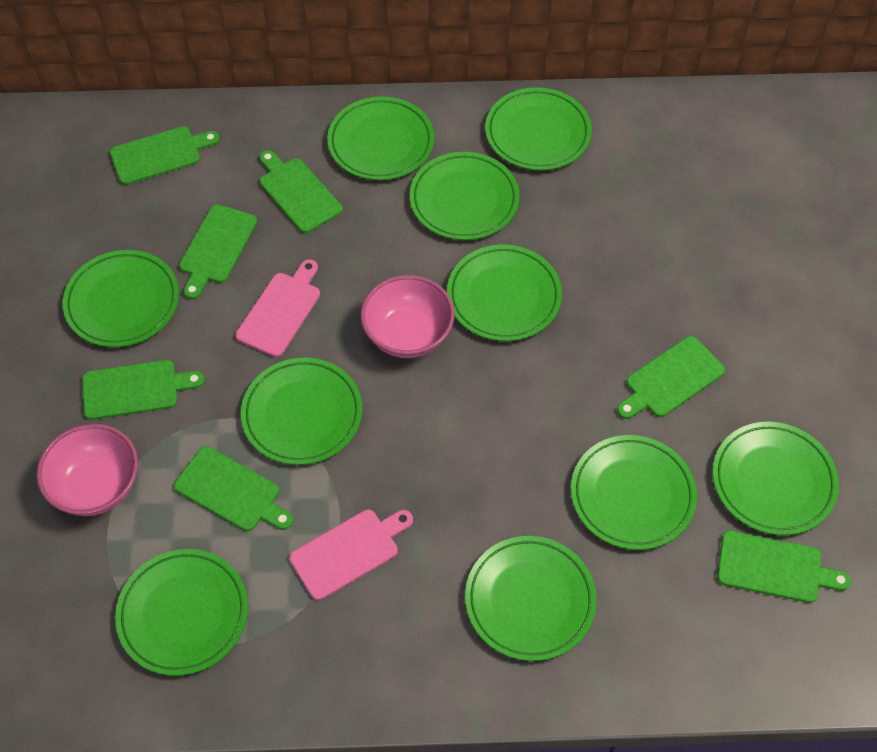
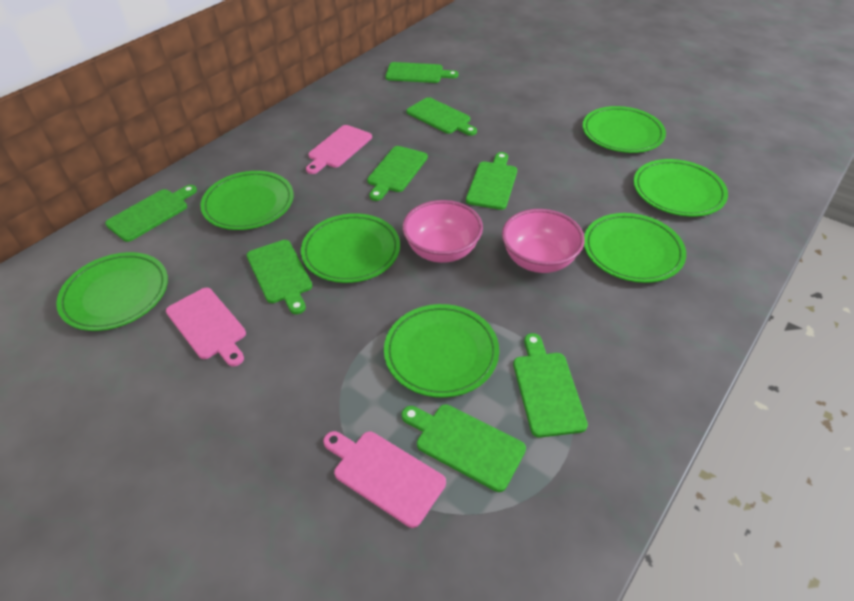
green cutting board: [82,360,205,420] [110,126,220,185] [174,446,293,531] [179,204,257,299] [259,150,343,233] [617,336,725,419] [717,530,851,603] = 7 -> [105,185,197,242] [247,240,312,314] [367,146,428,201] [386,62,458,83] [402,404,526,492] [407,97,477,136] [466,152,517,210] [513,333,588,438] = 8
green plate: [63,250,179,347] [115,549,248,676] [241,358,362,465] [327,97,434,180] [409,152,520,240] [447,244,562,341] [465,536,597,661] [485,87,592,171] [571,435,697,550] [713,422,839,535] = 10 -> [56,252,168,331] [200,171,294,230] [301,213,400,283] [384,304,499,398] [582,106,666,153] [584,213,686,283] [634,159,728,217] = 7
pink cutting board: [235,259,320,357] [289,510,413,600] = 2 -> [166,288,246,366] [306,125,372,174] [323,431,446,528] = 3

